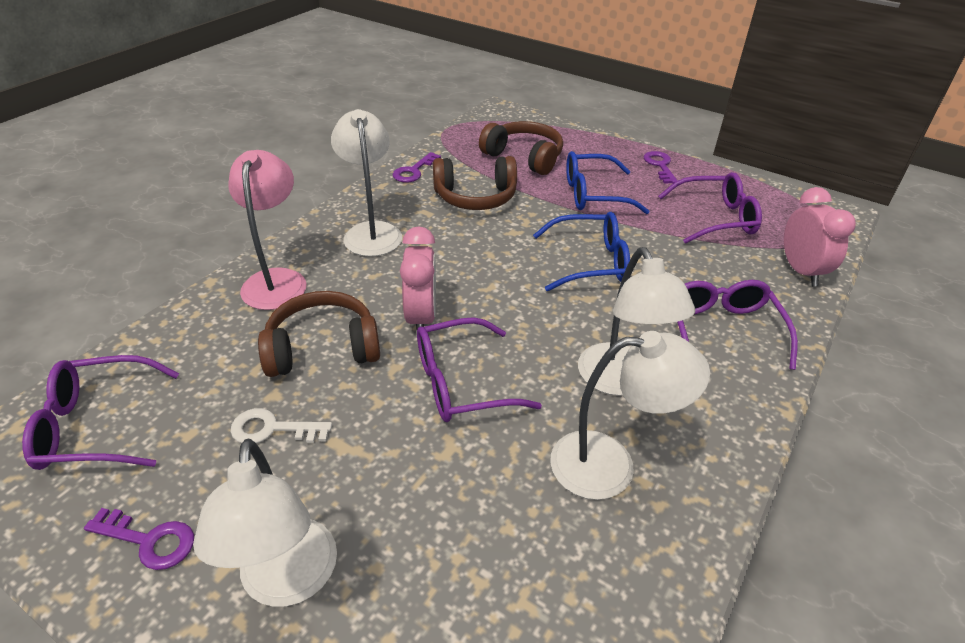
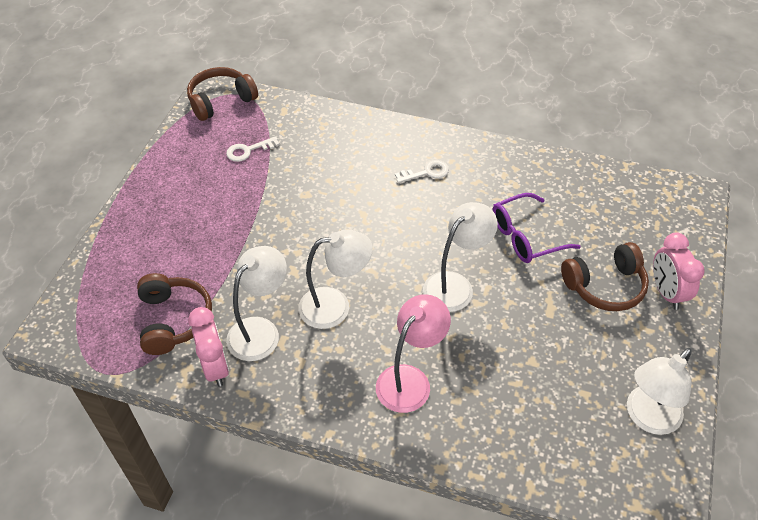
blue glasses: [533,212,630,291] [566,151,650,214] = 2 -> none = 0
purple glasses: [22,355,179,470] [417,317,542,422] [658,172,762,244] [677,280,798,370] = 4 -> [492,193,581,263] = 1
purple key: [84,508,194,570] [393,152,441,182] [644,151,678,184] = 3 -> none = 0
white key: [230,408,332,443] = 1 -> [226,136,280,162] [395,160,449,183] = 2

